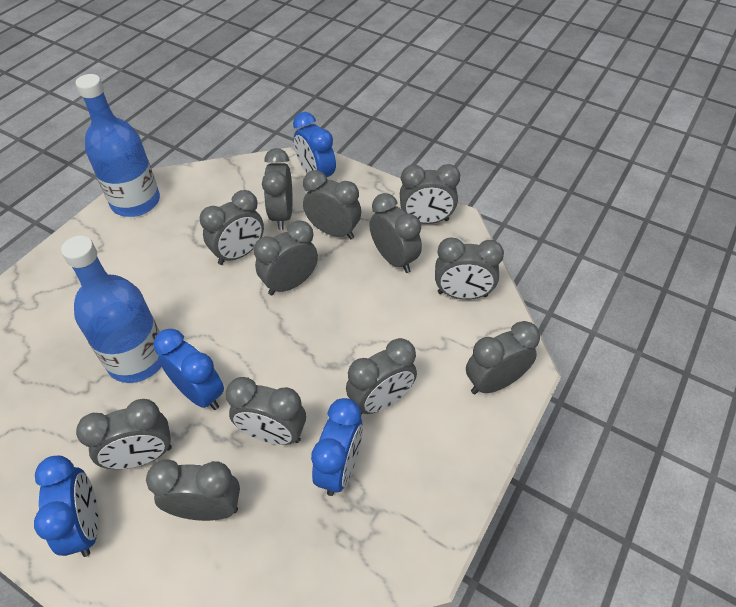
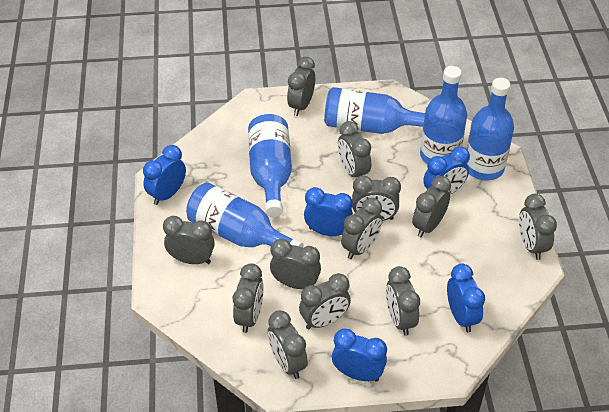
blue bottle: [61,236,162,383] [75,74,160,217] = 2 -> [186,182,304,247] [248,114,292,217] [324,87,425,134] [420,66,467,164] [467,78,514,181] = 5
blue clock: [34,456,99,557] [154,329,224,410] [293,112,336,180] [311,398,363,496] = 4 -> [143,145,186,205] [304,187,353,236] [332,328,387,382] [423,146,470,195] [447,264,485,333] = 5

